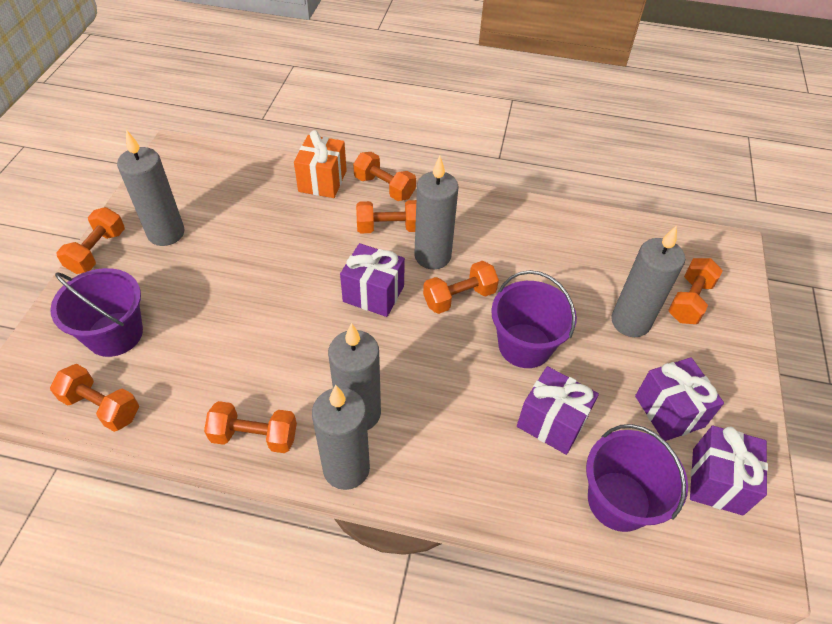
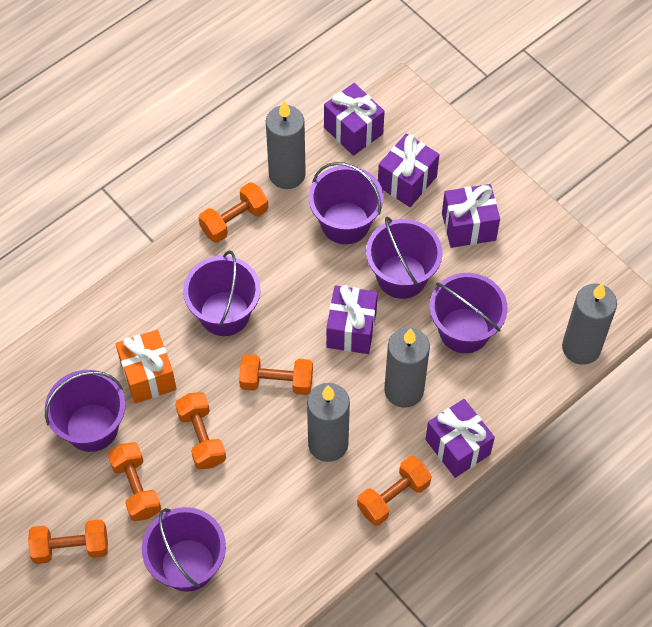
grey candle: [117,130,185,246] [312,385,370,490] [328,323,381,430] [414,156,458,269] [611,225,685,337] = 5 -> [266,101,306,189] [307,383,350,462] [384,327,430,408] [562,283,617,365] = 4
orange dumbbell: [50,364,139,432] [56,207,125,274] [204,401,297,453] [353,152,416,201] [356,200,416,233] [423,261,499,314] [668,258,723,324] = 7 -> [28,520,108,564] [108,442,161,521] [175,392,226,469] [199,182,268,243] [239,354,313,395] [357,456,432,526] = 6
purple bucket: [50,268,143,357] [491,270,577,368] [586,424,688,532] = 3 -> [45,370,126,452] [142,507,226,592] [183,250,261,336] [309,162,383,244] [366,217,442,299] [430,273,508,353] = 6
purple gift: [340,243,405,317] [517,366,599,455] [635,357,724,441] [690,426,768,515] = 4 -> [324,83,385,156] [326,285,378,354] [378,133,439,207] [425,399,495,478] [442,184,500,248] = 5

